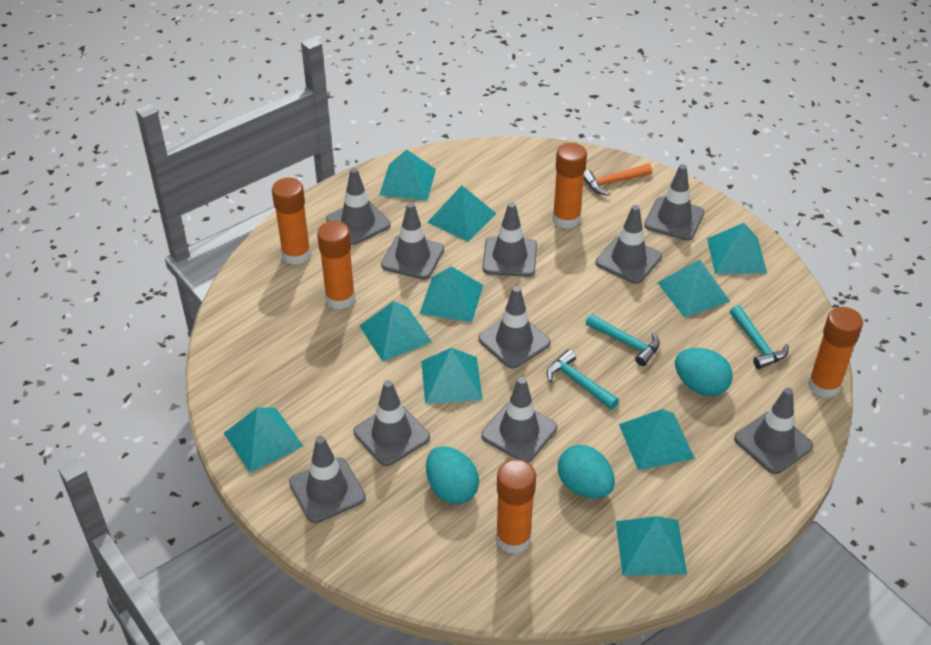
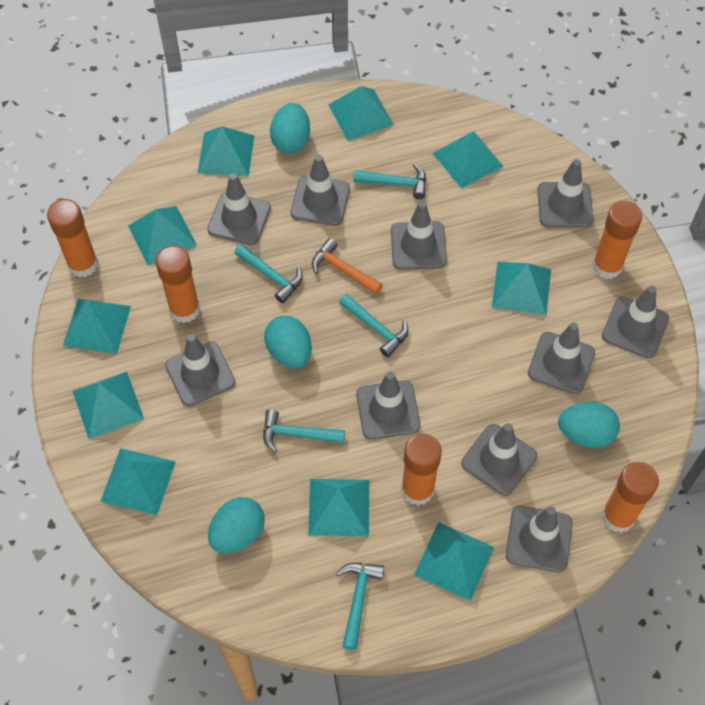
turquoise egg: [426,446,479,504] [558,445,615,498] [675,348,733,396] = 3 -> [208,497,265,553] [264,316,312,368] [270,103,310,153] [558,402,620,448] = 4
turquoise hammer: [547,349,619,409] [586,314,660,366] [730,305,789,369] = 3 -> [235,244,303,303] [263,409,345,453] [336,563,384,650] [339,294,408,357] [353,163,426,199] = 5

